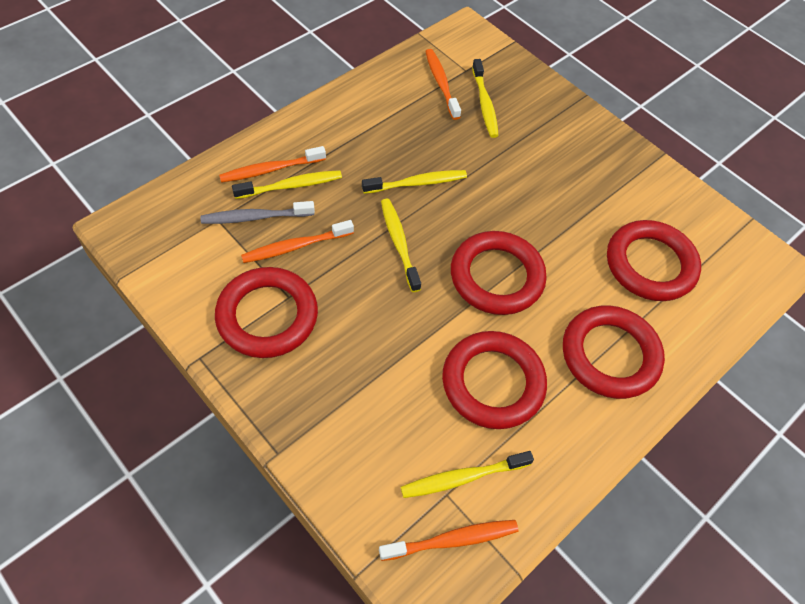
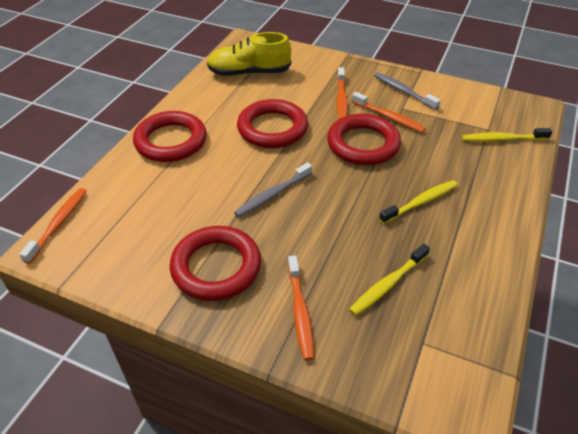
grey toothbrush: [200,201,315,224] = 1 -> [234,162,312,217] [374,72,441,110] = 2
red ring: [215,267,318,358] [442,331,547,429] [451,231,547,315] [563,305,665,399] [607,220,701,301] = 5 -> [133,111,207,162] [170,226,261,301] [237,99,308,148] [327,114,401,165] = 4
yellow shoe: none = 0 -> [207,32,291,76] = 1
yellow toothbrush: [232,170,342,199] [362,170,467,194] [381,199,421,292] [401,451,534,498] [472,59,499,138] = 5 -> [349,244,430,316] [379,180,458,224] [462,128,552,142] = 3

